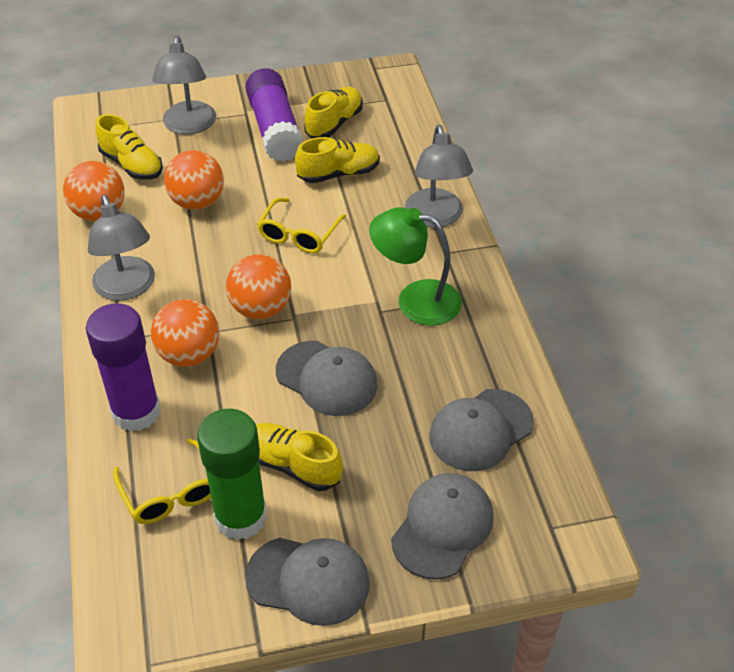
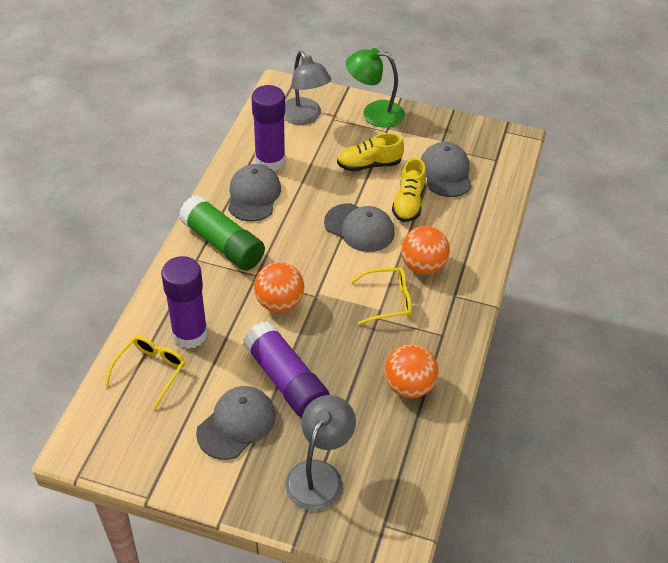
grey lamp: [88,195,155,301] [152,36,216,134] [405,125,473,228] = 3 -> [284,51,331,125] [285,395,356,511] = 2
orange ball: [63,161,124,221] [151,299,220,367] [164,150,224,210] [226,254,291,319] = 4 -> [254,262,304,312] [384,344,438,398] [401,226,450,275] = 3
purple glue stick: [86,303,161,432] [245,68,303,162] = 2 -> [161,256,208,349] [243,321,330,418] [251,85,286,171] = 3
yellow shoe: [95,114,163,180] [256,423,343,491] [295,137,380,183] [304,87,363,138] = 4 -> [337,133,404,172] [392,158,426,222] = 2

